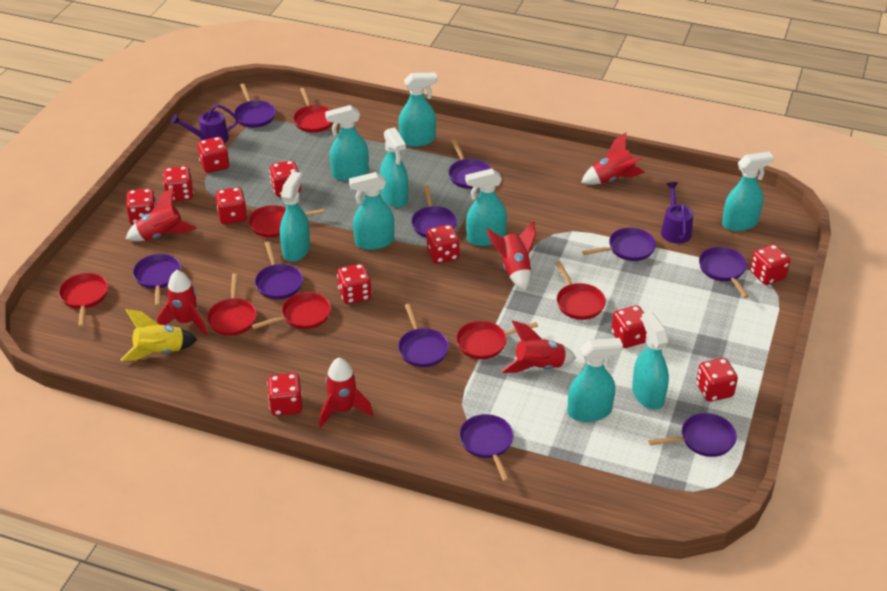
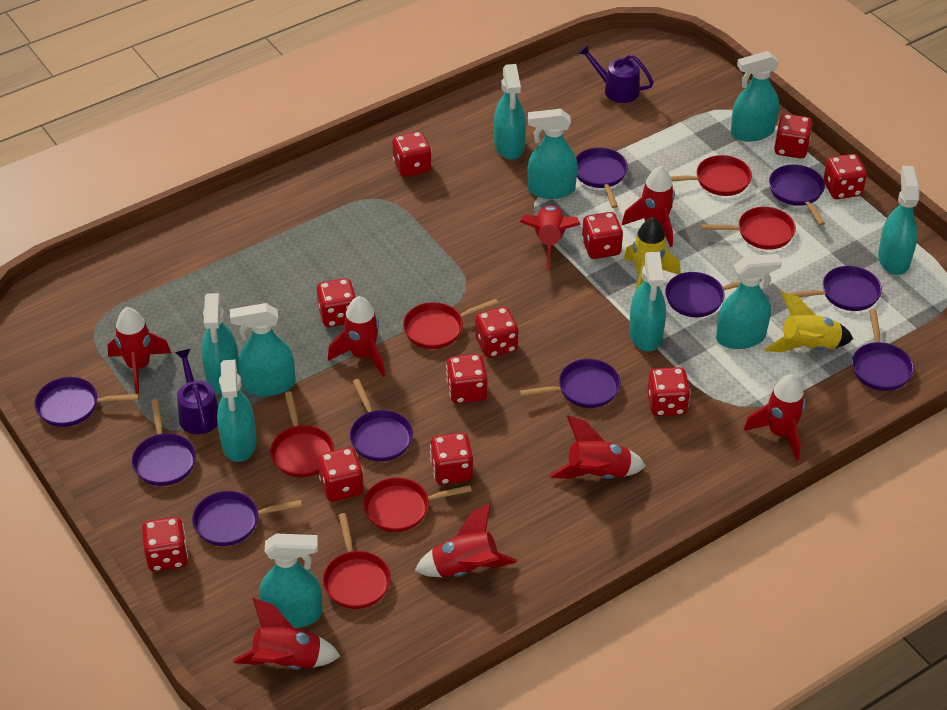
red pan: [59,273,108,327] [207,273,257,336] [248,205,325,238] [252,292,331,329] [293,88,333,133] [456,321,538,359] [555,261,606,320] = 7 -> [270,391,334,477] [323,513,391,609] [363,478,472,532] [403,299,498,349] [670,155,752,196] [701,207,796,250] = 6
red rocket: [126,186,197,241] [157,270,207,336] [319,357,373,427] [486,221,536,291] [501,321,576,373] [581,132,645,185] = 6 -> [108,307,171,394] [233,598,340,669] [328,296,385,377] [415,503,517,577] [520,205,581,270] [549,415,646,479] [622,166,675,247] [743,374,806,461] = 8
turquoise spray bottle: [280,172,310,262] [325,105,369,181] [349,172,394,250] [380,127,408,208] [398,73,437,147] [465,168,507,246] [568,338,623,422] [632,312,669,410] [722,152,774,231] = 9 -> [201,293,240,394] [217,359,257,462] [230,303,295,396] [259,533,322,628] [494,64,526,160] [528,109,578,199] [629,252,666,352] [716,254,782,349] [731,51,779,142] [878,166,920,275] = 10
yellow rocket: [121,309,197,361] = 1 -> [624,217,681,290] [764,291,853,352] = 2

